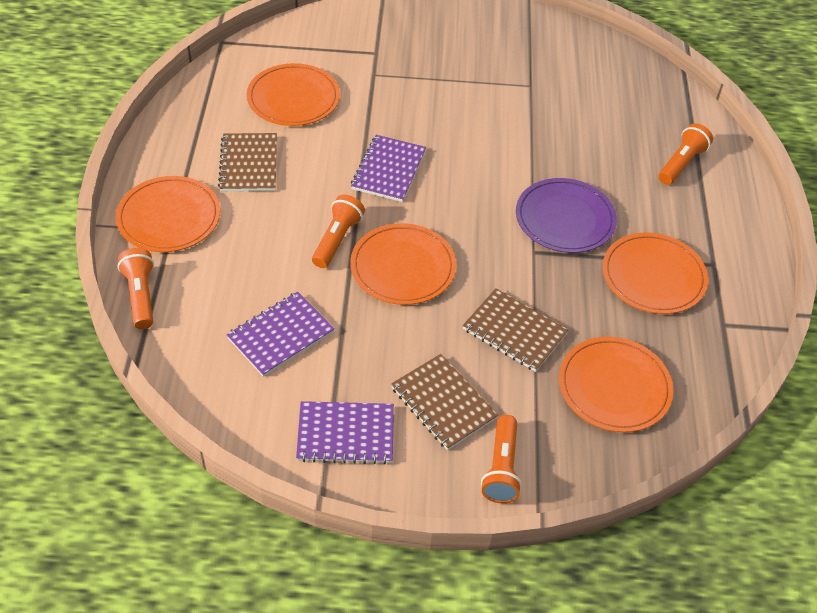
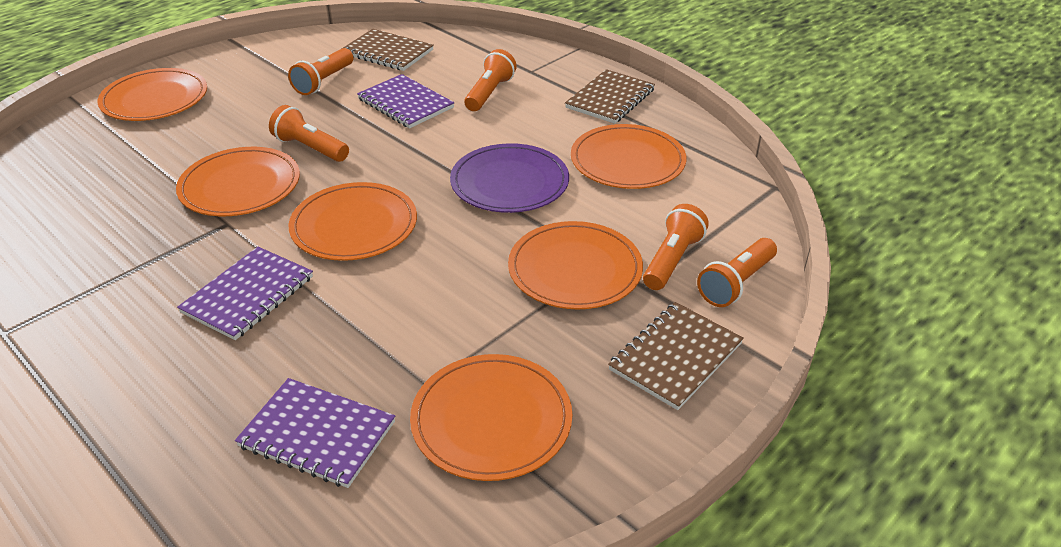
orange flashlight: [117,248,154,329] [312,195,365,268] [481,415,522,504] [659,123,713,185] = 4 -> [269,105,349,162] [288,48,354,95] [464,49,517,111] [643,204,709,290] [697,238,777,307] = 5
orange plate: [115,176,220,252] [247,63,340,126] [350,223,456,305] [559,337,673,432] [602,232,708,314] = 5 -> [97,68,207,121] [176,147,300,216] [288,182,417,261] [410,354,572,481] [508,221,643,309] [571,124,686,189] = 6

